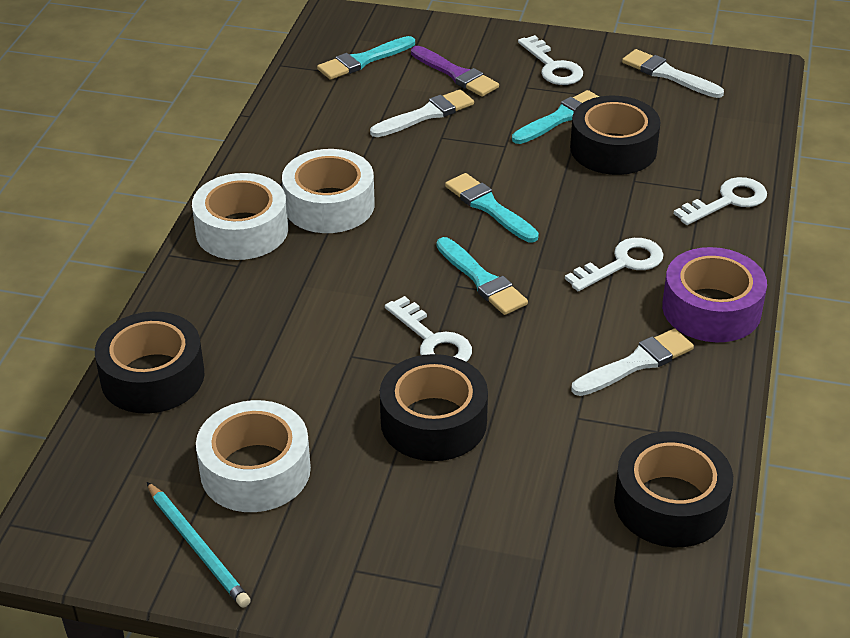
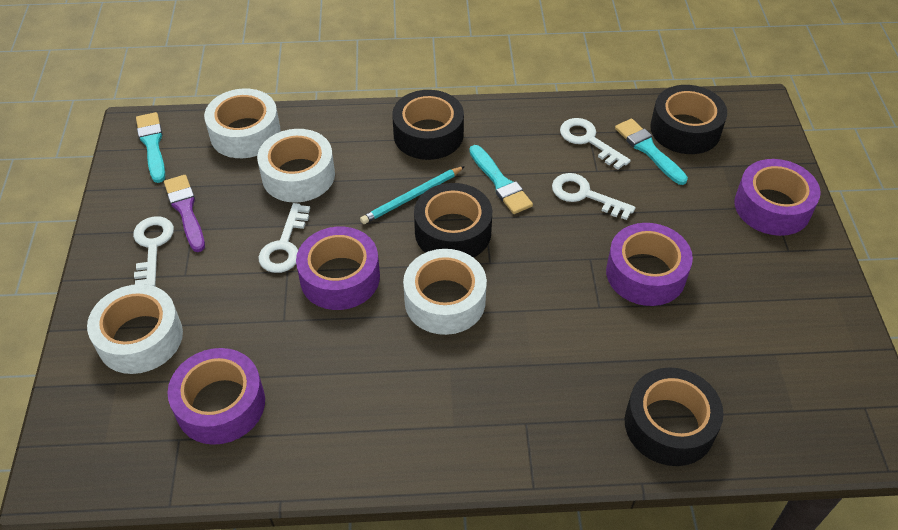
purple tape: [662,247,767,342] = 1 -> [168,348,265,445] [296,227,380,310] [606,223,693,306] [734,159,821,236] = 4
turquoise brush: [317,36,415,80] [436,237,528,315] [445,173,539,242] [512,90,599,144] = 4 -> [136,112,165,183] [469,145,533,214] [615,118,688,185] = 3
white brush: [370,89,474,137] [571,328,694,396] [622,49,724,98] = 3 -> none = 0
white tape: [192,173,288,260] [196,400,311,512] [282,149,375,233] = 3 -> [87,284,183,374] [204,88,281,158] [257,129,335,203] [403,249,487,335] = 4

